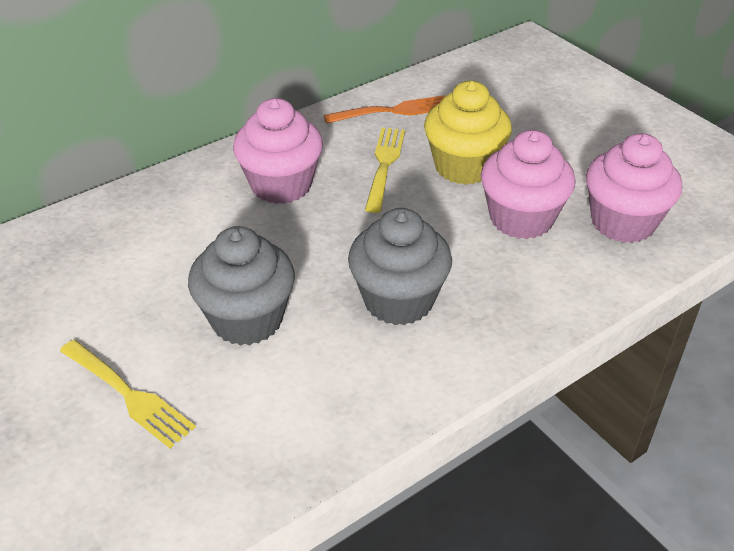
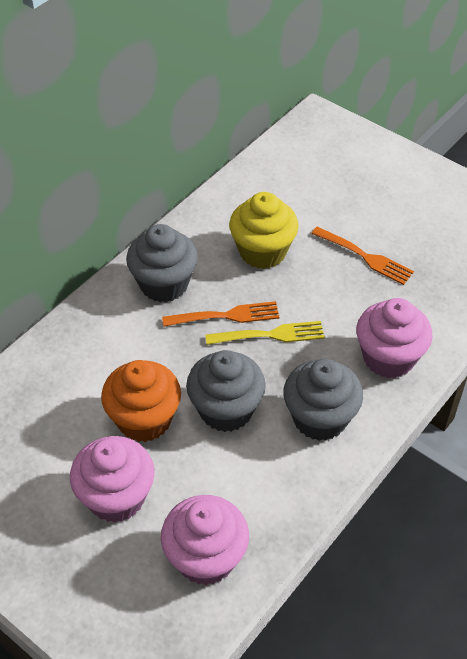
grey cupcake: [188,226,295,346] [348,208,452,325] = 2 -> [126,224,198,302] [186,350,266,432] [283,359,363,441] = 3
orange cupcake: none = 0 -> [101,360,181,442] = 1
orange fork: [323,95,445,124] = 1 -> [162,301,280,327] [311,227,414,285] = 2
yellow fork: [60,340,196,449] [365,128,405,213] = 2 -> [205,321,325,345] = 1

